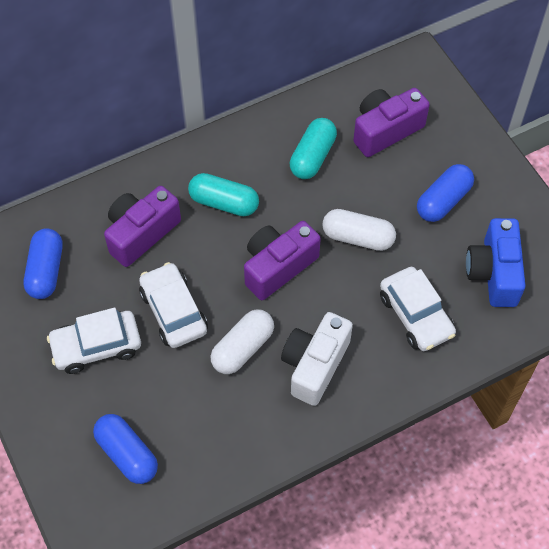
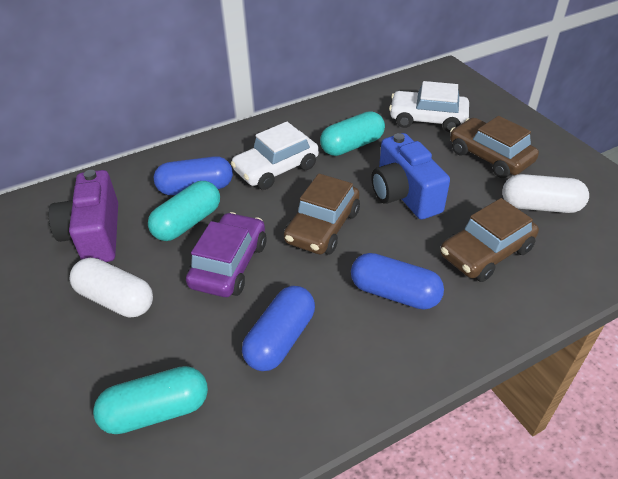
brown car: none = 0 -> [284,174,360,255] [440,198,539,282] [450,116,539,178] = 3
purple camera: [104,186,181,267] [244,221,321,300] [353,88,430,157] = 3 -> [49,170,118,262] = 1
purple car: none = 0 -> [186,212,266,297] = 1
turquoise capsule: [188,173,259,216] [290,118,337,179] = 2 -> [93,366,208,434] [148,181,220,241] [320,111,385,156] = 3
white camera: [281,312,353,406] = 1 -> none = 0
white car: [47,307,141,374] [139,262,208,348] [380,267,456,351] = 3 -> [230,122,319,190] [389,81,469,133] = 2

